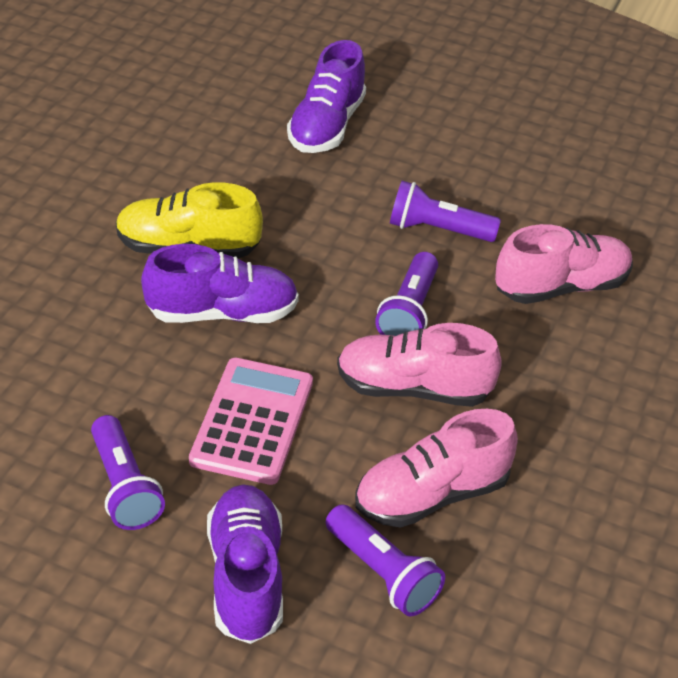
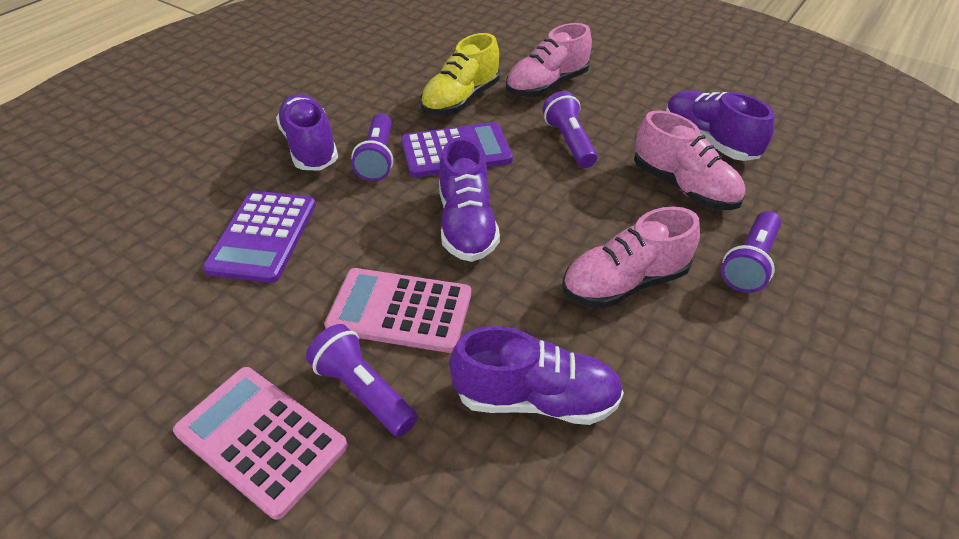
pink calculator: [189,358,313,485] = 1 -> [173,367,348,520] [324,268,471,353] = 2
purple calculator: none = 0 -> [203,191,316,283] [401,122,513,178] = 2
purple shoe: [141,244,299,323] [207,485,283,644] [287,40,366,153] = 3 -> [276,94,338,171] [439,137,500,262] [449,326,624,425] [666,91,774,161] = 4

